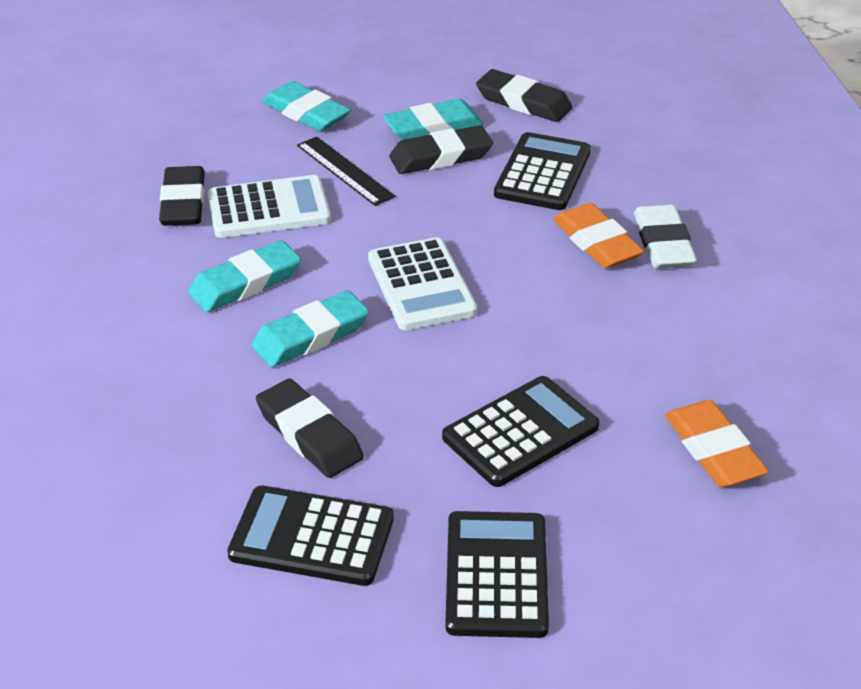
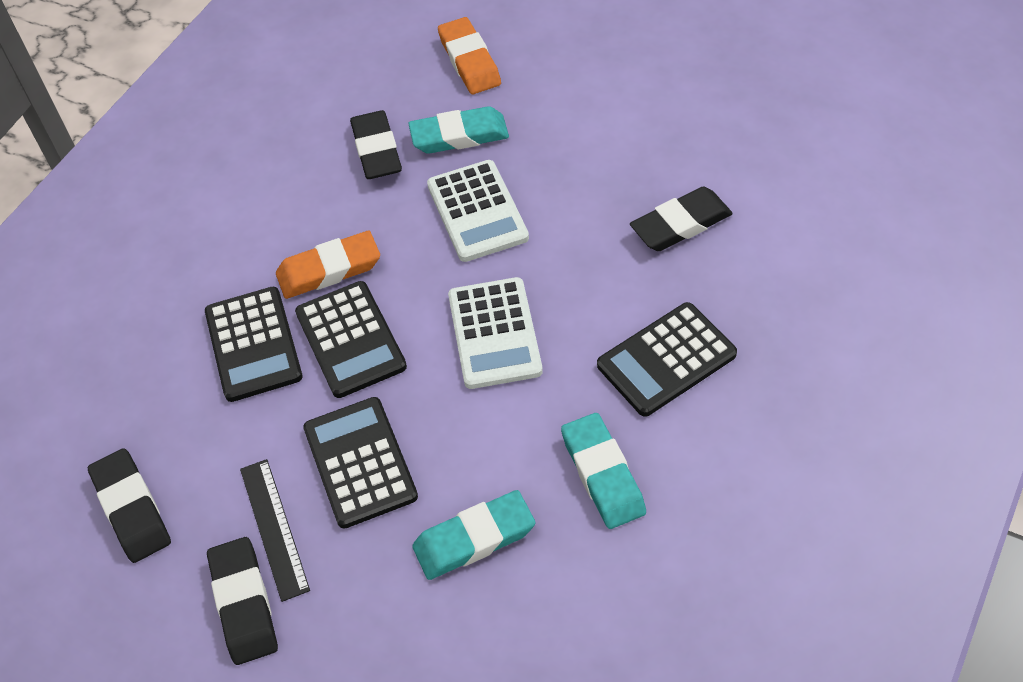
turquoise eraser: [188,240,301,312] [252,290,369,367] [262,81,351,131] [383,99,484,140] = 4 -> [408,106,509,154] [412,490,535,580] [561,413,646,529] = 3
white eraser: [634,204,697,268] = 1 -> none = 0

